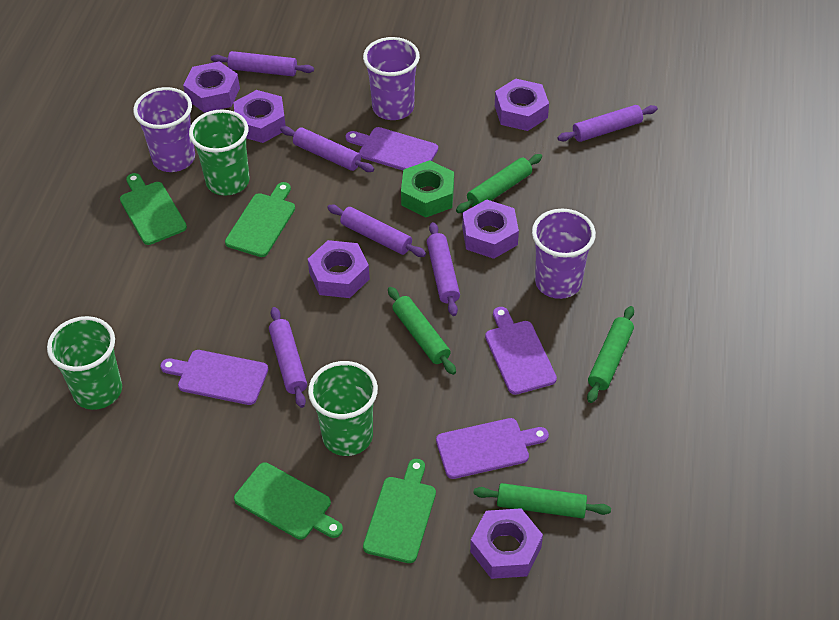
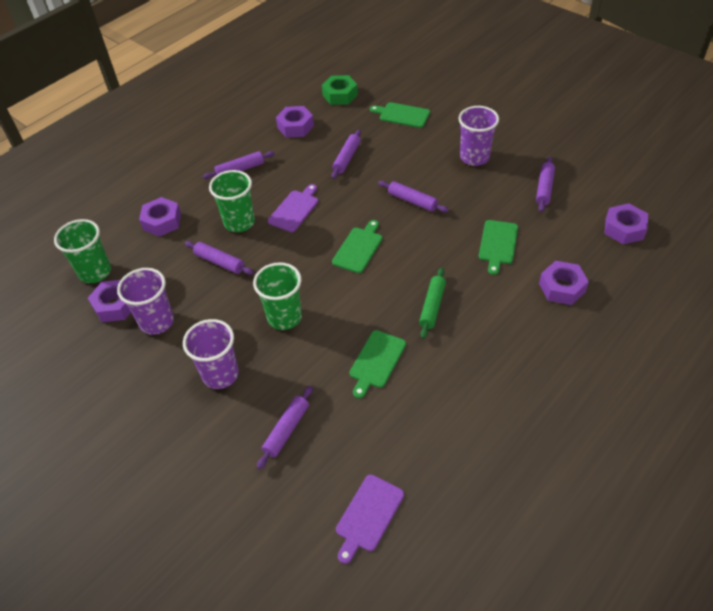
green rolling pin: [388,287,456,375] [456,154,542,213] [473,483,611,518] [587,306,634,403] = 4 -> [419,268,446,339] = 1
purple cutting board: [160,350,268,405] [346,127,438,170] [436,418,549,479] [485,307,557,395] = 4 -> [268,184,318,232] [336,474,404,564] = 2
purple nut: [183,61,240,113] [233,90,286,143] [308,240,370,298] [462,199,519,259] [470,508,543,579] [495,79,549,131] = 6 -> [88,280,131,322] [139,197,181,237] [276,106,314,138] [539,261,589,305] [604,203,648,244] = 5

